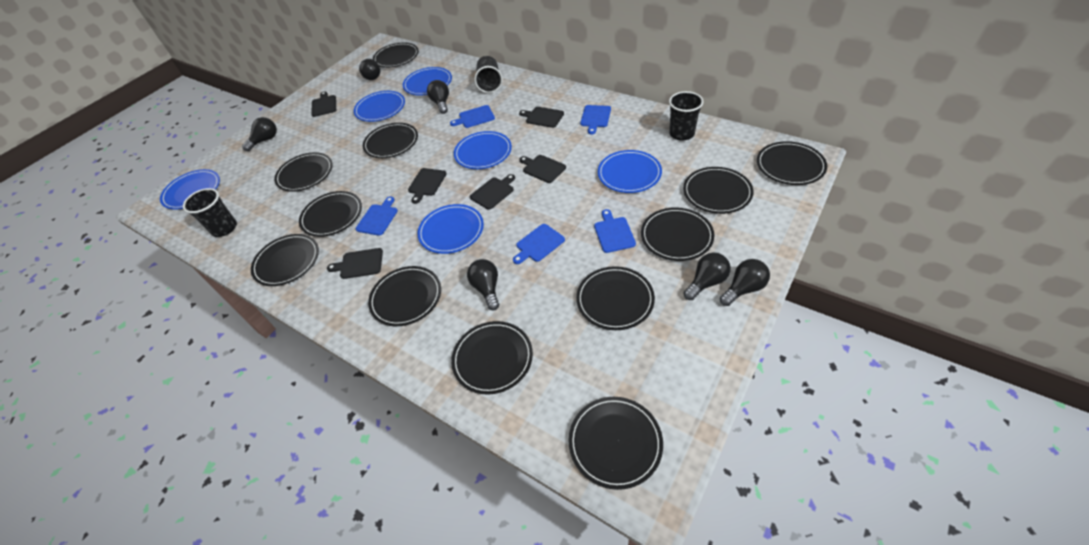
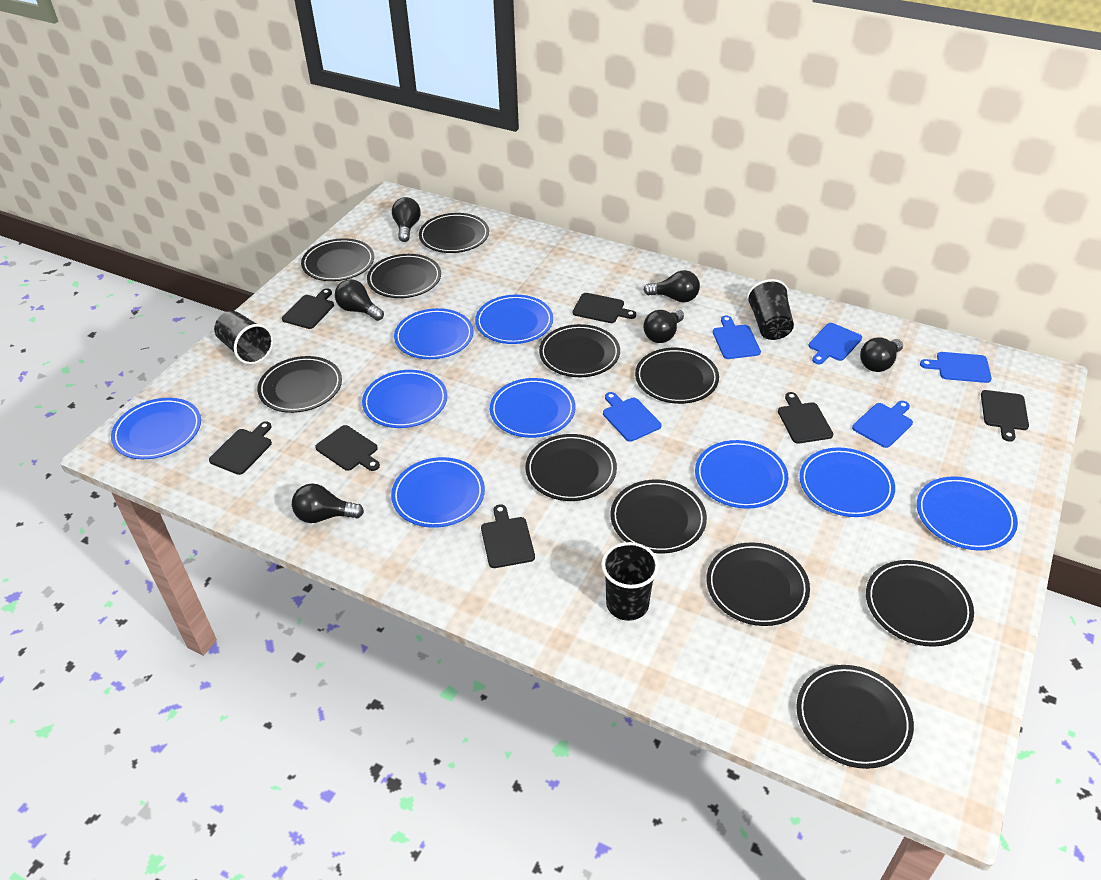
black cutting board: [311,91,336,117] [327,248,383,279] [408,168,447,204] [470,174,515,210] [519,107,564,128] [519,155,566,183] = 6 -> [209,421,272,475] [282,288,334,329] [315,425,380,471] [481,504,535,568] [573,293,636,323] [778,392,833,444] [981,390,1029,442] = 7
black plate: [251,234,319,286] [274,152,333,192] [299,191,362,237] [363,123,418,158] [368,266,441,326] [373,42,419,68] [451,321,533,395] [568,397,663,490] [576,266,655,330] [641,207,714,261] [683,167,754,214] [757,141,827,185] = 12 -> [257,356,342,413] [301,238,374,281] [367,254,441,298] [419,213,489,253] [525,434,617,501] [539,324,620,377] [610,480,707,553] [635,348,719,404] [707,542,810,626] [796,665,914,769] [866,560,974,647] = 11
blue plate: [160,169,220,210] [354,91,405,122] [403,67,452,96] [417,204,484,254] [454,131,512,169] [598,150,662,193] = 6 -> [111,398,201,459] [362,370,447,428] [391,457,485,528] [394,308,473,359] [475,295,553,344] [490,378,576,438] [695,440,788,509] [800,448,895,517] [917,476,1018,551] = 9

